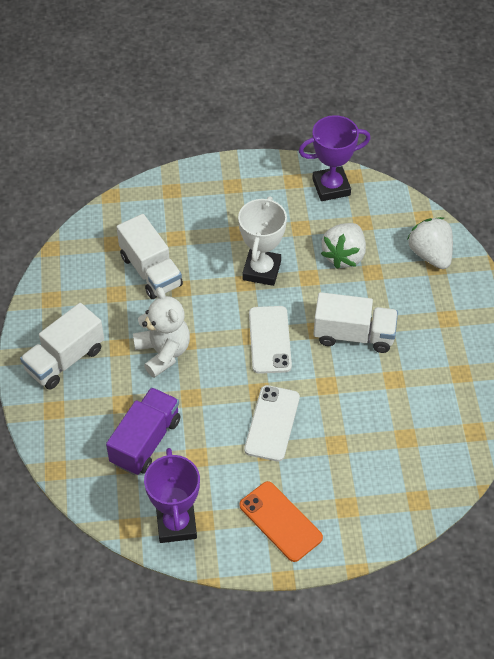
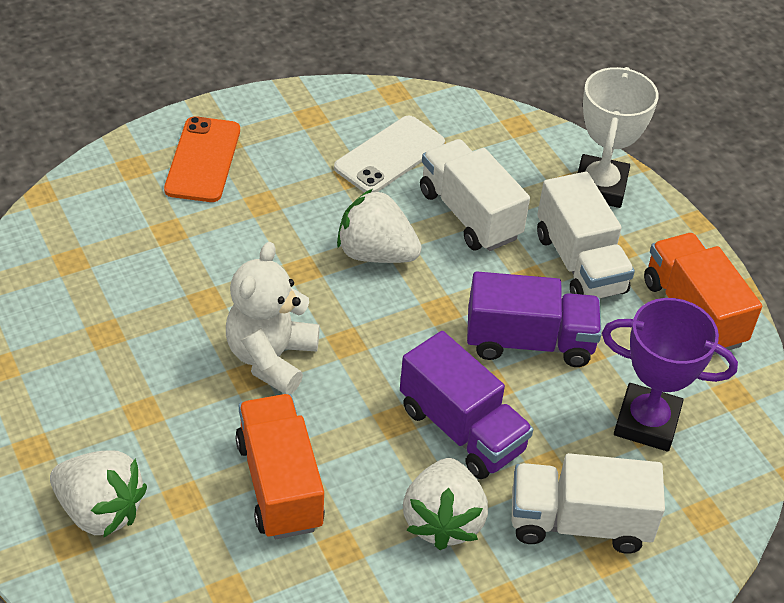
orange truck: none = 0 -> [235,394,325,539] [644,233,762,355] = 2
purple trophy: [144,448,200,543] [299,115,371,201] = 2 -> [602,298,738,452] = 1
purple truck: [106,387,180,475] = 1 -> [400,331,533,479] [467,271,602,367] = 2
white phone: [244,385,300,462] [249,306,292,374] = 2 -> [334,116,445,193] = 1
white strawberry: [321,223,366,269] [407,217,453,269] = 2 -> [50,451,147,538] [337,189,422,263] [403,458,488,550] = 3

